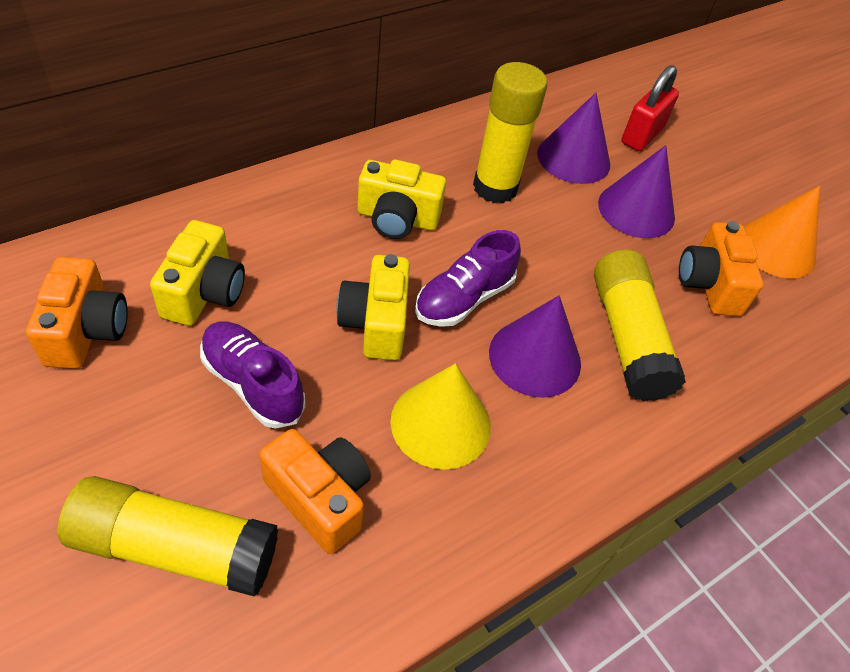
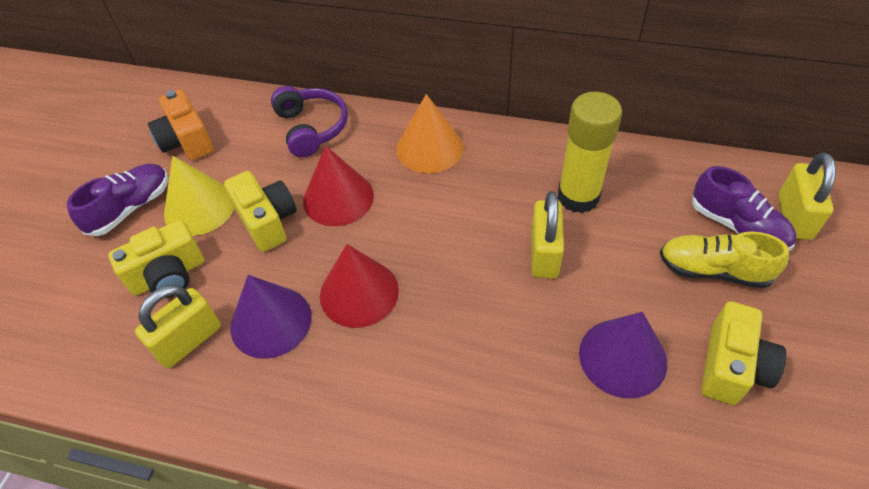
orange camera: [26,257,128,369] [259,429,371,554] [679,221,763,316] = 3 -> [148,89,214,161] = 1
purple cone: [489,296,581,398] [537,93,610,184] [598,145,675,238] = 3 -> [230,275,312,359] [579,312,667,398] = 2
purple headphones: none = 0 -> [271,86,348,157] = 1
red cone: none = 0 -> [303,145,374,226] [320,244,399,328] = 2
red padlock: [621,65,679,151] = 1 -> none = 0
yellow glue stick: [58,476,278,597] [473,62,547,203] [594,250,686,401] = 3 -> [558,92,622,213] = 1
yellow padlock: none = 0 -> [135,285,221,368] [531,191,564,278] [778,153,836,240] = 3
yellow shoe: none = 0 -> [660,231,789,288] = 1

